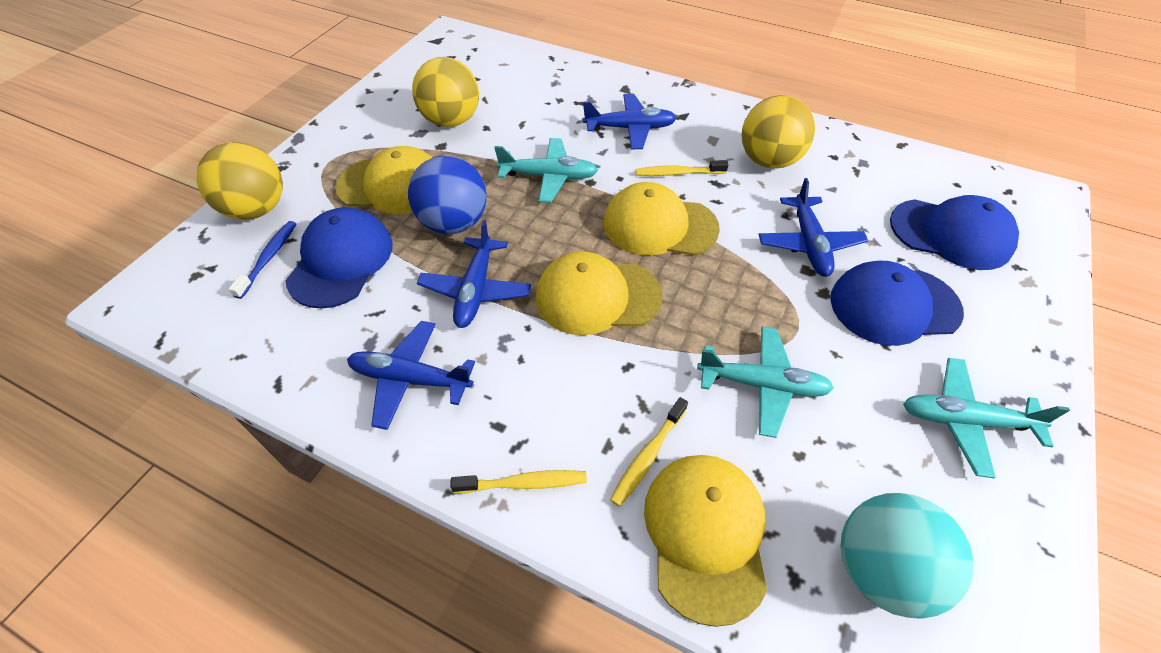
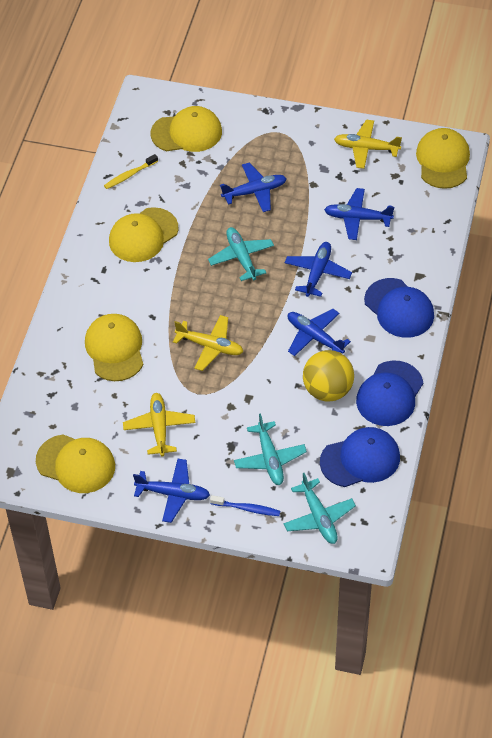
blue ball: [408,156,487,234] = 1 -> none = 0
blue plane: [347,321,475,430] [417,220,531,328] [583,94,677,149] [758,178,868,277] = 4 -> [133,459,210,523] [220,163,287,212] [285,242,352,297] [288,309,351,356] [324,188,394,240] = 5
turquoise ball: [840,493,974,619] = 1 -> none = 0
yellow ball: [196,142,283,220] [412,57,479,127] [741,95,815,169] = 3 -> [303,350,354,401] = 1
yellow cap: [335,146,433,214] [536,251,662,335] [604,182,720,256] [644,455,767,627] = 4 -> [36,434,115,493] [85,314,143,381] [109,207,179,262] [151,106,222,152] [416,128,470,189] = 5
yellow plane: none = 0 -> [123,393,195,457] [173,315,243,371] [334,120,402,169] = 3
yellow toothbrush: [450,470,587,493] [610,397,688,507] [636,160,729,176] = 3 -> [104,154,158,189] = 1

